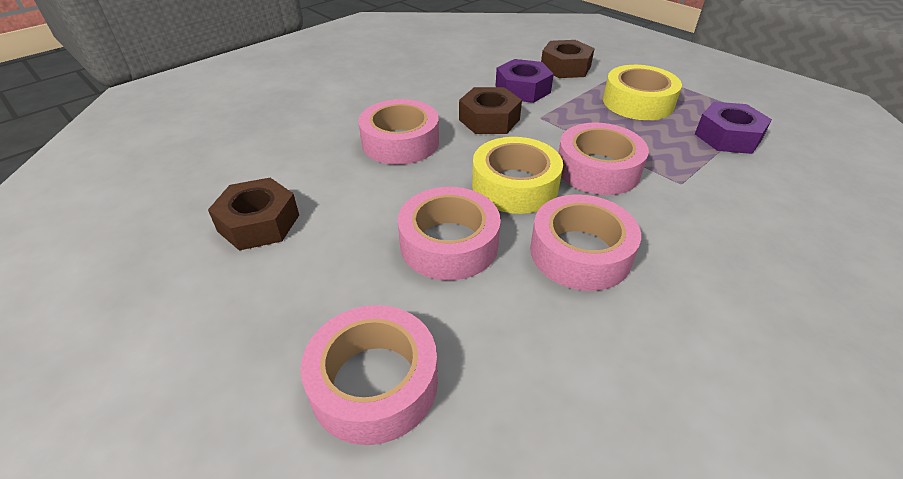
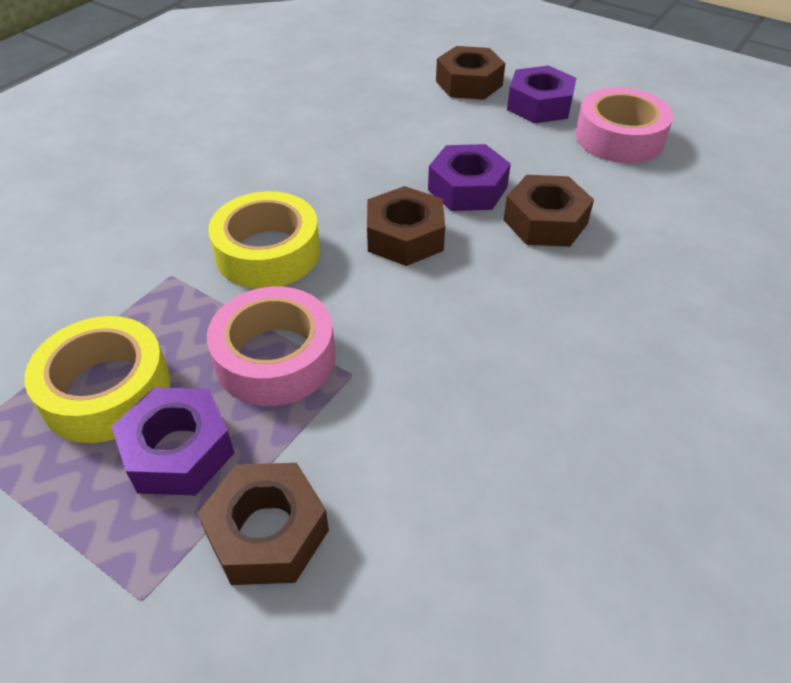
brown nut: [208,178,299,251] [459,87,522,134] [541,40,595,78] = 3 -> [197,463,329,585] [367,186,445,266] [436,46,505,100] [504,175,594,247] = 4
pink tape: [300,305,438,445] [358,99,439,165] [398,187,501,280] [530,194,641,291] [558,123,649,195] = 5 -> [207,286,335,406] [575,87,673,163] = 2
purple nut: [495,59,554,103] [695,102,772,154] = 2 -> [111,388,234,495] [428,144,511,211] [507,66,576,123] = 3

